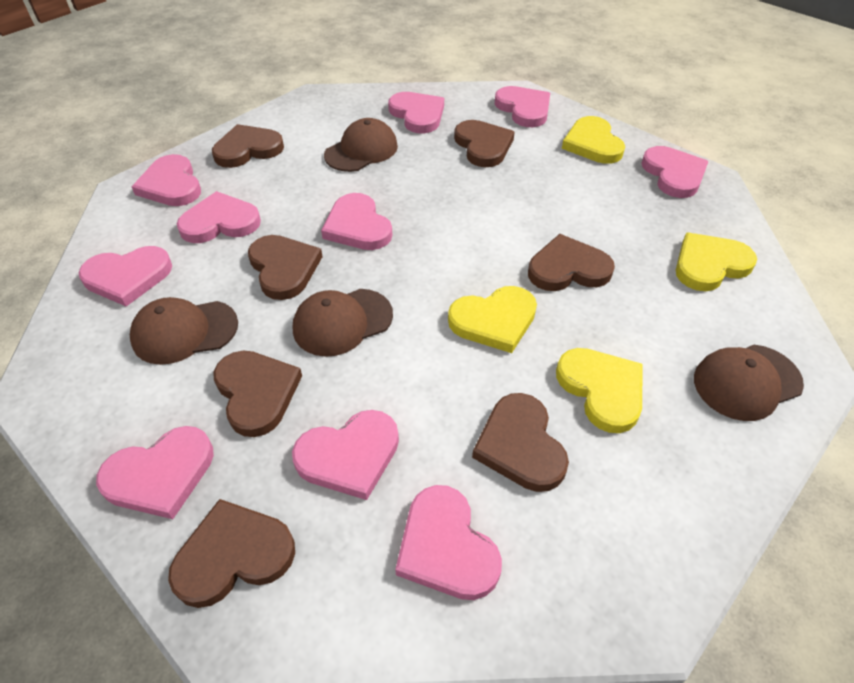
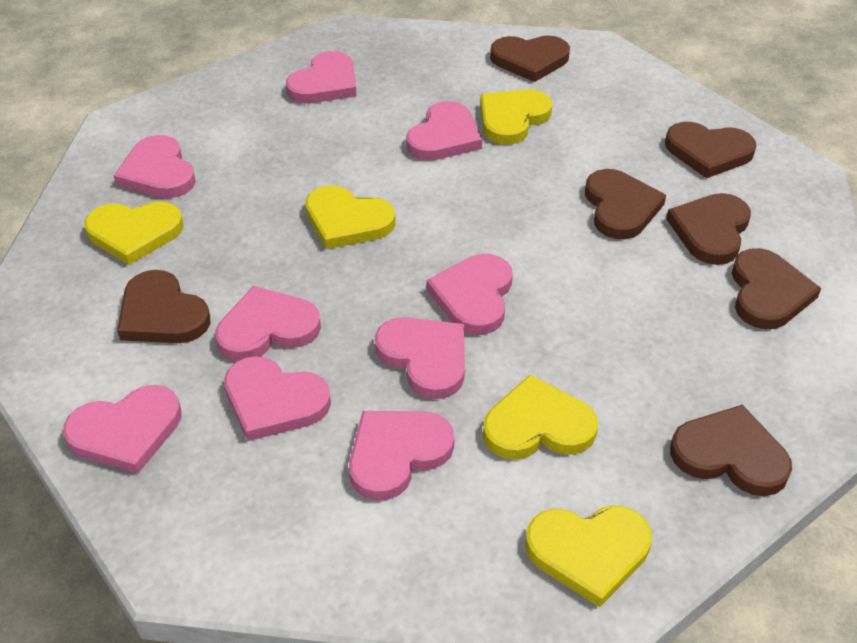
brown cap: [130,297,238,365] [293,289,393,357] [324,118,398,172] [694,345,804,421] = 4 -> none = 0
pink heart: [79,246,172,306] [96,426,214,519] [132,154,201,206] [177,191,261,243] [292,410,399,500] [321,193,392,250] [388,92,444,133] [395,485,502,600] [495,86,550,127] [641,146,709,198] = 10 -> [63,385,181,474] [114,135,196,198] [215,286,321,361] [224,356,331,441] [286,51,357,103] [349,411,455,501] [375,317,465,399] [406,101,482,161] [427,254,513,335] = 9
yellow heart: [448,286,537,353] [556,348,642,433] [562,116,625,164] [676,233,757,291] = 4 -> [84,201,184,265] [305,185,396,249] [480,89,552,145] [483,375,598,460] [525,505,652,607] = 5

